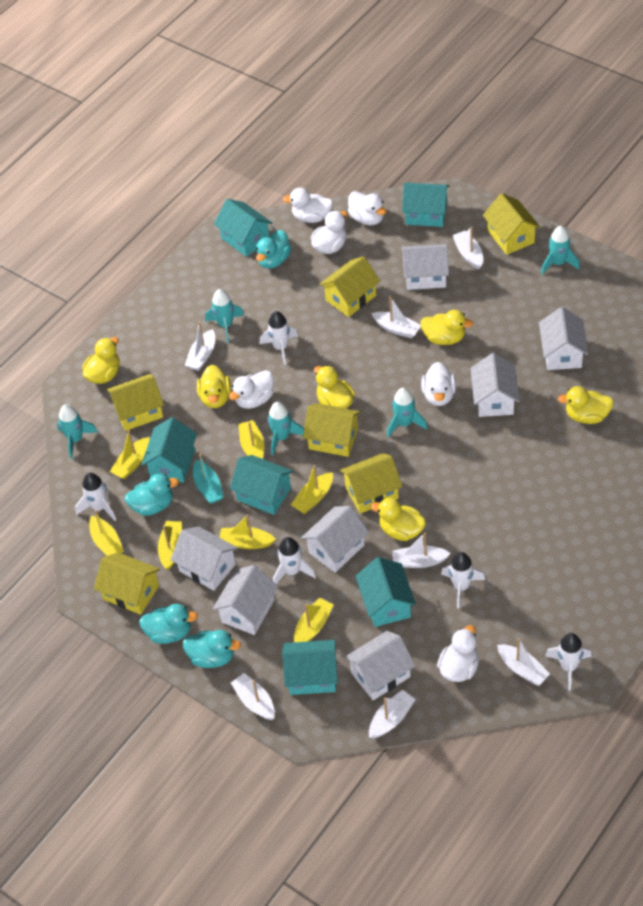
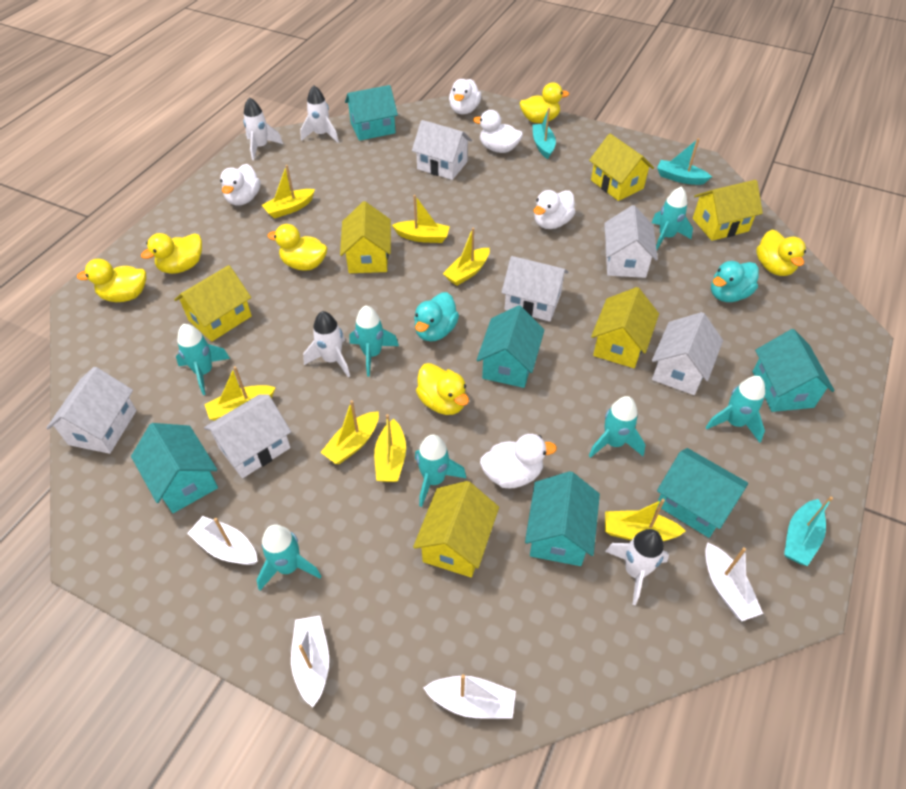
turquoise boat: [193,454,224,504] = 1 -> [533,108,556,159] [657,138,712,185] [784,496,833,566] = 3
turquoise duck: [125,473,179,516] [139,604,198,644] [183,630,241,668] [256,230,292,269] = 4 -> [414,292,459,342] [711,261,759,302] = 2
turquoise rocket: [57,404,98,459] [205,289,244,343] [268,402,304,455] [387,388,428,438] [541,226,580,274] = 5 -> [176,324,230,395] [256,525,321,590] [350,306,399,377] [415,435,466,507] [589,396,646,458] [651,186,693,250] [705,376,765,443] = 7
white boat: [185,322,215,371] [231,673,275,720] [369,690,416,738] [371,296,421,338] [392,532,451,568] [452,227,483,269] [497,638,550,686] = 7 -> [187,516,258,565] [291,616,329,707] [423,674,516,719] [705,542,763,621] = 4
white duck: [229,370,274,409] [283,188,333,223] [311,211,347,254] [348,191,386,225] [421,362,456,406] [437,625,479,682] = 6 -> [220,164,261,206] [449,79,481,114] [473,110,523,153] [480,434,557,488] [534,190,575,229] = 5
white house: [171,526,238,591] [212,565,278,635] [301,506,369,573] [344,631,415,700] [402,244,449,290] [470,353,519,417] [539,307,588,370] = 7 -> [46,367,137,454] [204,394,291,478] [412,120,472,180] [501,256,568,322] [604,205,658,278] [652,312,723,395] = 6
white rocket: [75,473,116,521] [259,311,298,365] [273,537,316,584] [441,552,485,609] [545,633,592,691] = 5 -> [243,97,283,160] [300,85,339,143] [303,311,350,377] [605,529,669,605] = 4

